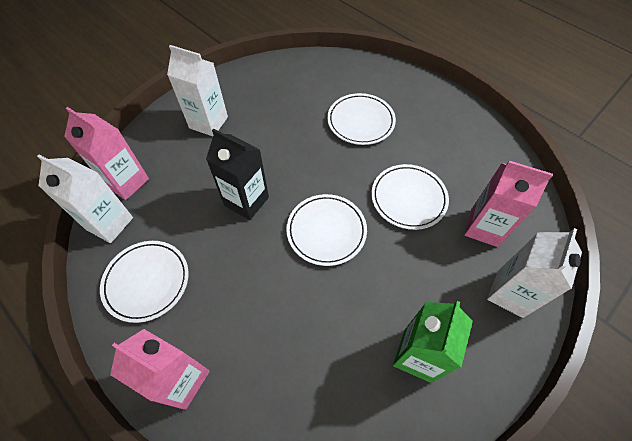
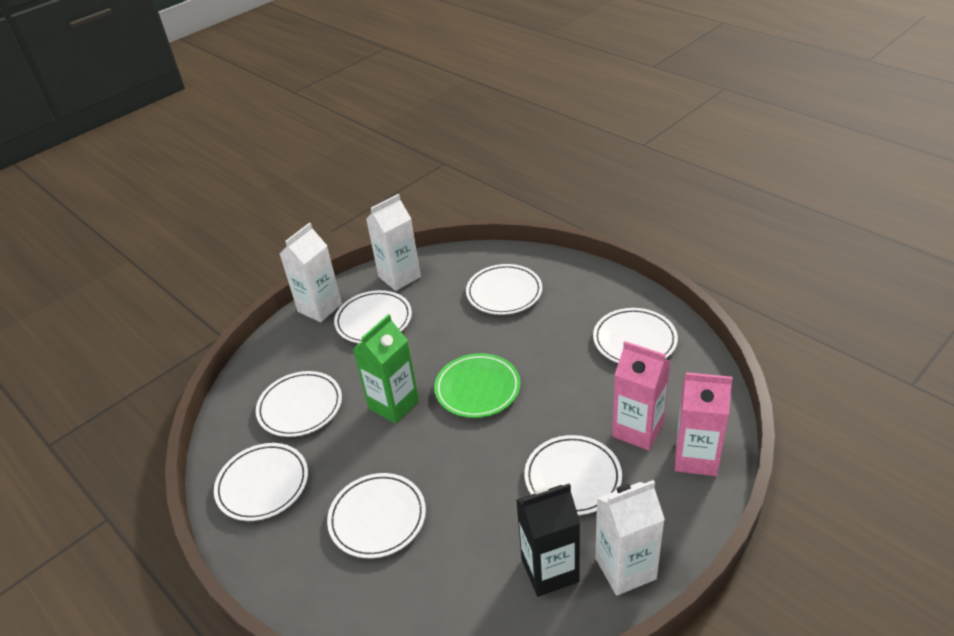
green plate: none = 0 -> [434,353,520,418] = 1
pink carton: [64,107,149,200] [110,329,210,410] [464,161,553,247] = 3 -> [612,341,671,450] [675,372,733,476] = 2
white plate: [100,241,189,323] [286,194,367,266] [327,93,396,145] [371,164,449,230] = 4 -> [214,443,308,521] [256,371,342,437] [327,473,426,558] [334,290,412,343] [466,264,542,315] [524,435,622,515] [593,308,678,363] = 7

